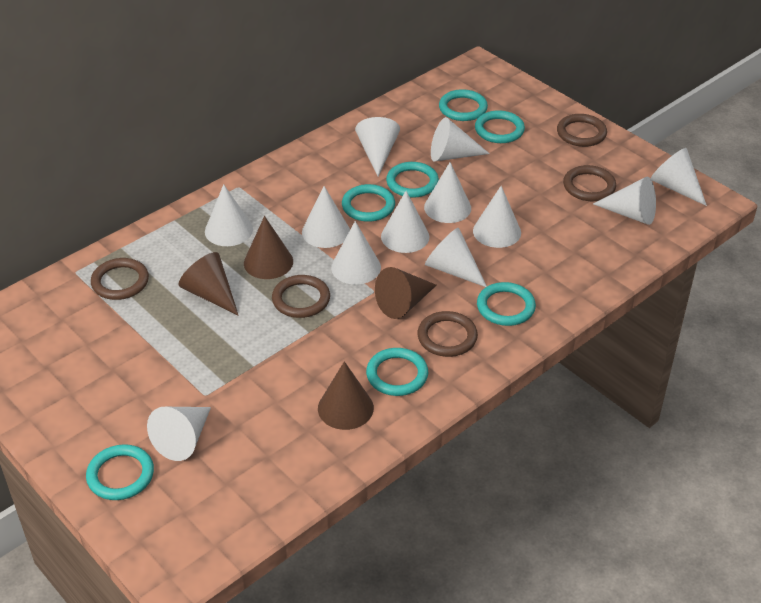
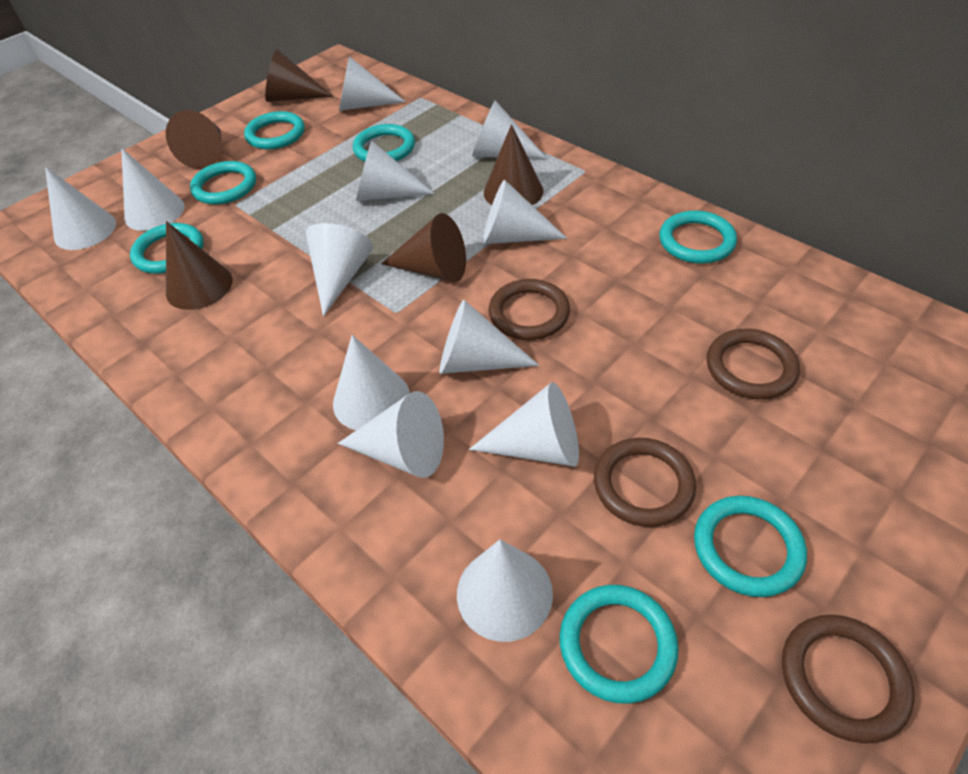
brown cone: [179,252,239,316] [244,216,293,279] [318,361,374,430] [375,267,436,319] = 4 -> [166,110,222,169] [166,221,233,310] [265,49,333,102] [381,213,466,282] [484,124,543,205] = 5
brown ring: [91,258,149,300] [272,275,330,318] [417,311,478,357] [557,114,607,147] [563,165,616,201] = 5 -> [489,279,570,340] [594,438,696,527] [707,329,800,399] [782,615,915,743] = 4

